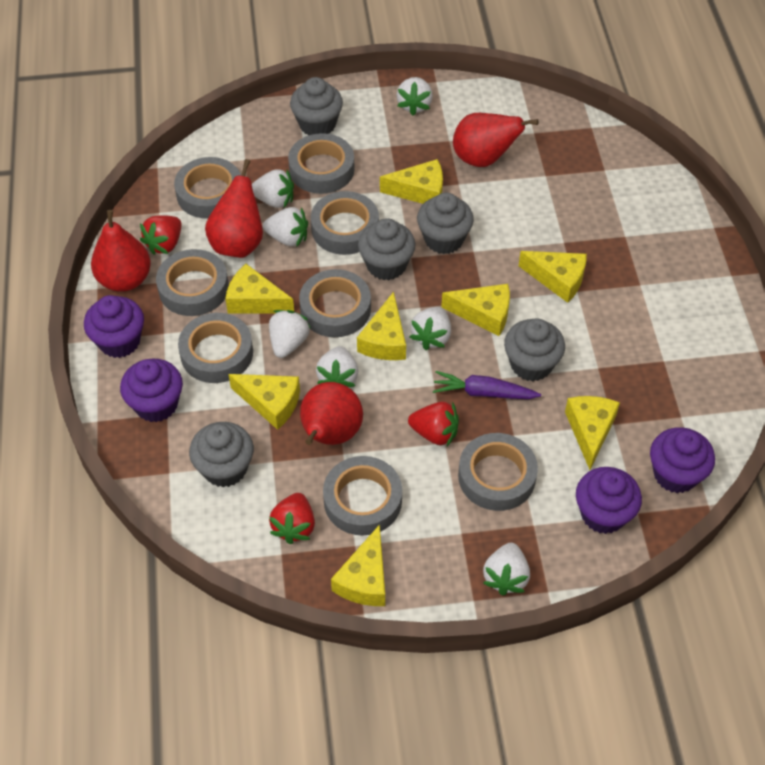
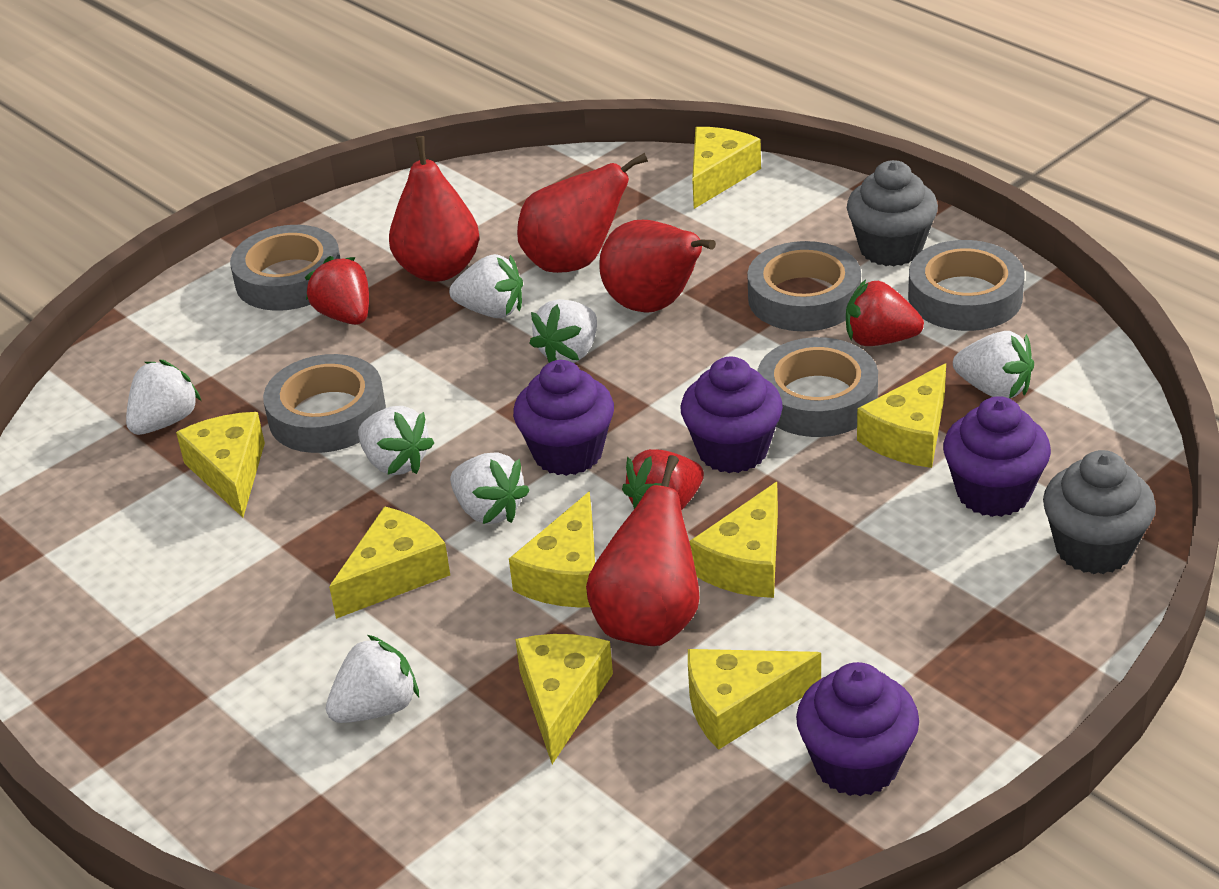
grey cupcake: [189,422,254,487] [290,77,343,136] [358,218,415,280] [417,192,474,254] [504,318,565,381] = 5 -> [847,160,938,266] [1043,450,1156,574] = 2
grey tape: [156,249,229,316] [174,157,241,219] [178,313,253,383] [288,133,355,194] [299,269,371,337] [311,191,379,255] [323,456,402,536] [458,433,538,511] = 8 -> [230,225,340,311] [263,354,386,453] [747,241,861,331] [757,337,878,437] [908,240,1025,331] = 5
purple carrot: [433,371,541,399] = 1 -> none = 0

